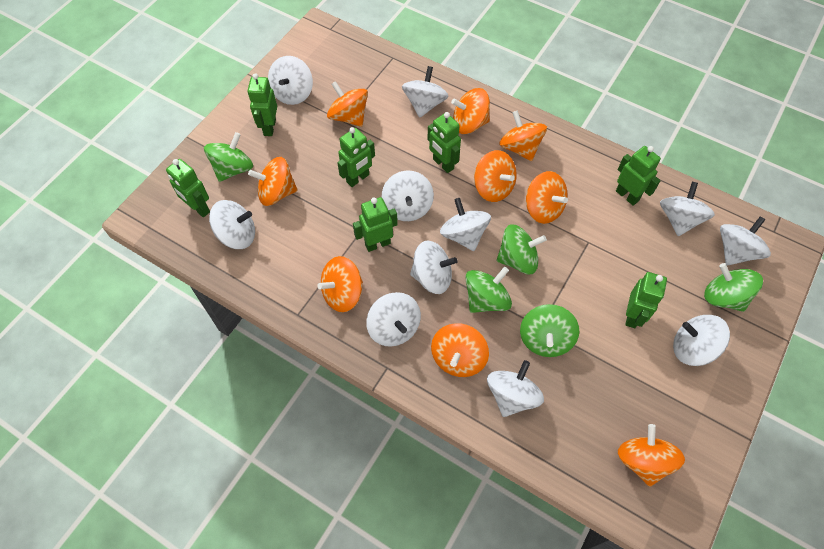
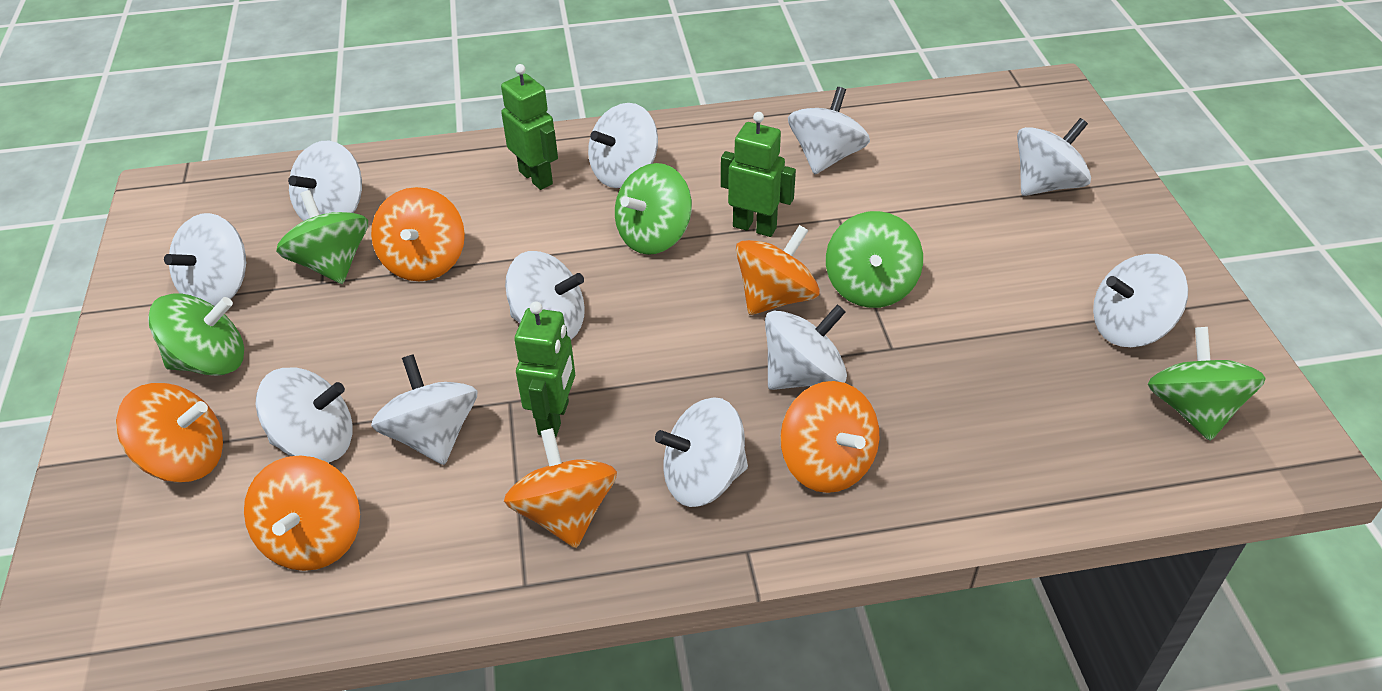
green robot: [166,159,210,217] [247,73,277,136] [337,127,375,187] [353,197,398,252] [427,112,461,173] [616,146,661,206] [625,272,667,328] = 7 -> [501,64,558,190] [514,301,575,437] [721,112,796,237] = 3
orange spinning top: [248,157,297,206] [317,256,363,312] [327,81,368,127] [431,323,489,377] [451,88,490,134] [474,150,517,202] [499,111,547,161] [526,171,568,224] [618,424,685,487] = 9 -> [116,383,223,483] [244,455,360,571] [371,187,465,281] [504,428,617,548] [736,225,820,315] [780,381,879,493] = 6

